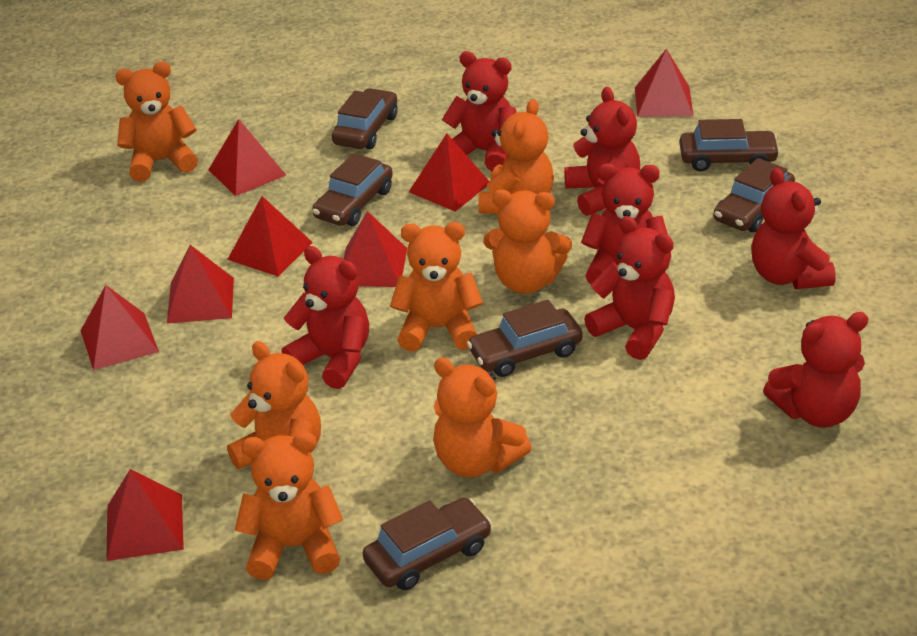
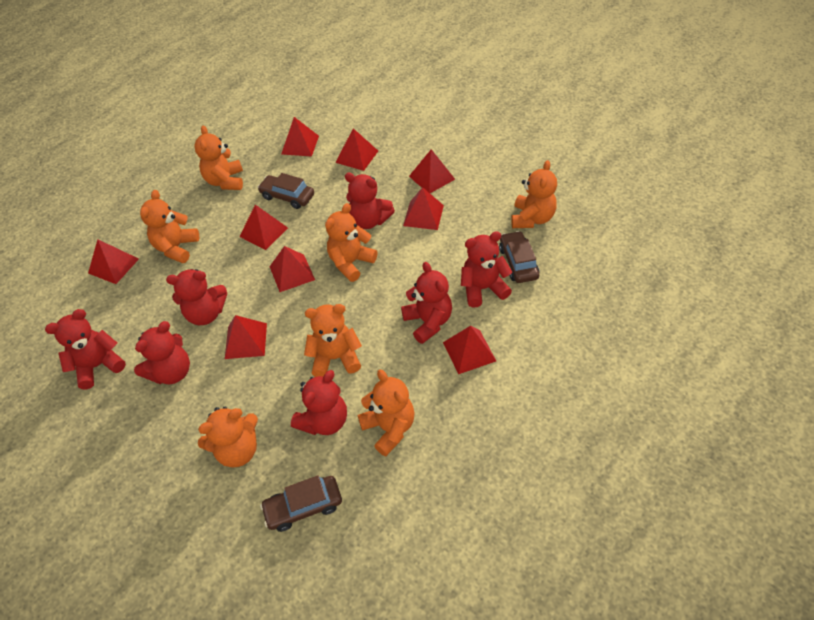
brown car: [312,153,393,226] [332,88,398,149] [363,498,492,590] [467,300,583,377] [679,119,780,171] [714,158,795,233] = 6 -> [257,173,314,209] [260,475,342,532] [499,231,540,283] = 3
red pyramid: [80,285,159,370] [106,469,184,561] [167,245,234,324] [208,119,286,196] [227,196,313,277] [344,211,407,287] [409,133,489,212] [635,48,693,117] = 8 -> [88,239,139,284] [225,315,267,359] [239,205,288,250] [269,246,315,292] [281,117,319,156] [335,128,378,171] [403,187,444,230] [409,149,455,193] [443,326,496,374] = 9

